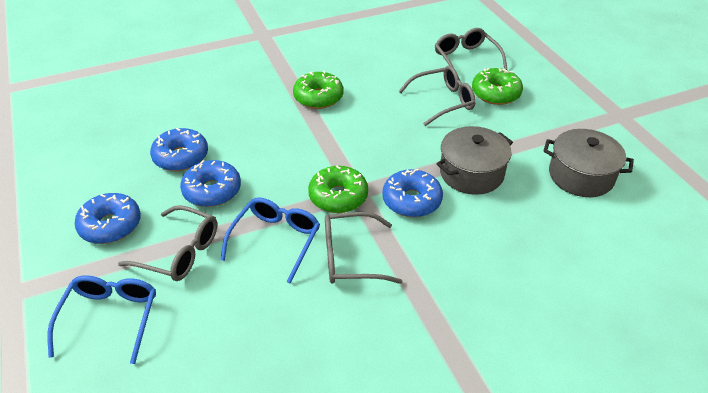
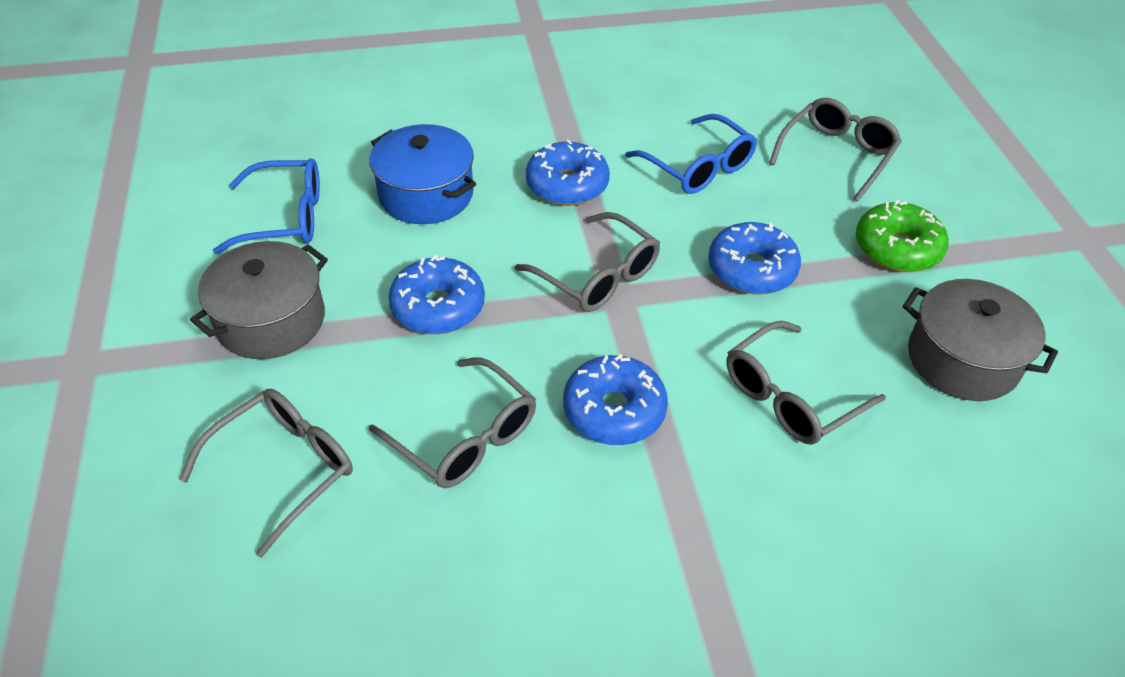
blue pot: none = 0 -> [370,124,476,224] = 1
green donut: [293,71,343,109] [308,166,368,213] [472,68,523,105] = 3 -> [856,200,949,272] = 1
grey glasses: [118,205,217,281] [325,212,403,284] [399,65,476,126] [435,28,507,80] = 4 -> [179,389,353,558] [369,357,536,488] [515,212,660,312] [727,321,886,445] [769,98,902,201] = 5

